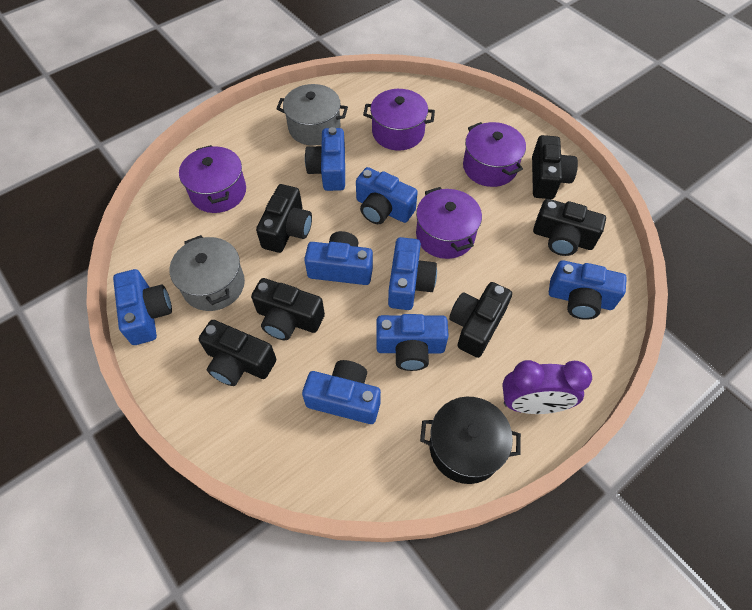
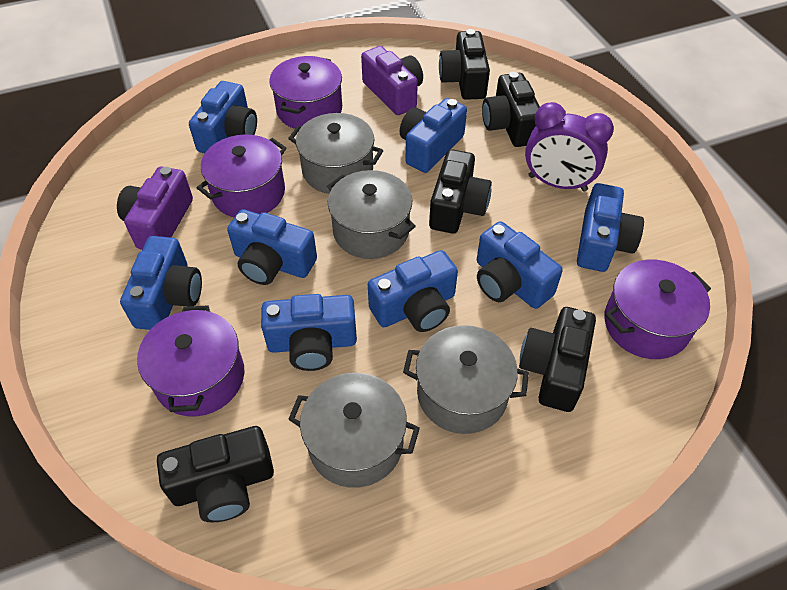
black camera: [199,320,277,386] [251,278,325,340] [256,184,312,253] [449,282,512,358] [532,135,578,199] [533,199,606,256] = 6 -> [157,426,274,523] [429,149,492,234] [439,29,490,100] [482,72,540,147] [519,307,596,412] = 5
black pot: [420,397,521,484] = 1 -> none = 0
grey pot: [170,235,245,311] [276,84,348,146] = 2 -> [288,113,384,194] [288,373,420,488] [327,170,416,259] [403,325,529,434] = 4
purple camera: none = 0 -> [117,167,193,250] [361,46,423,115] = 2

